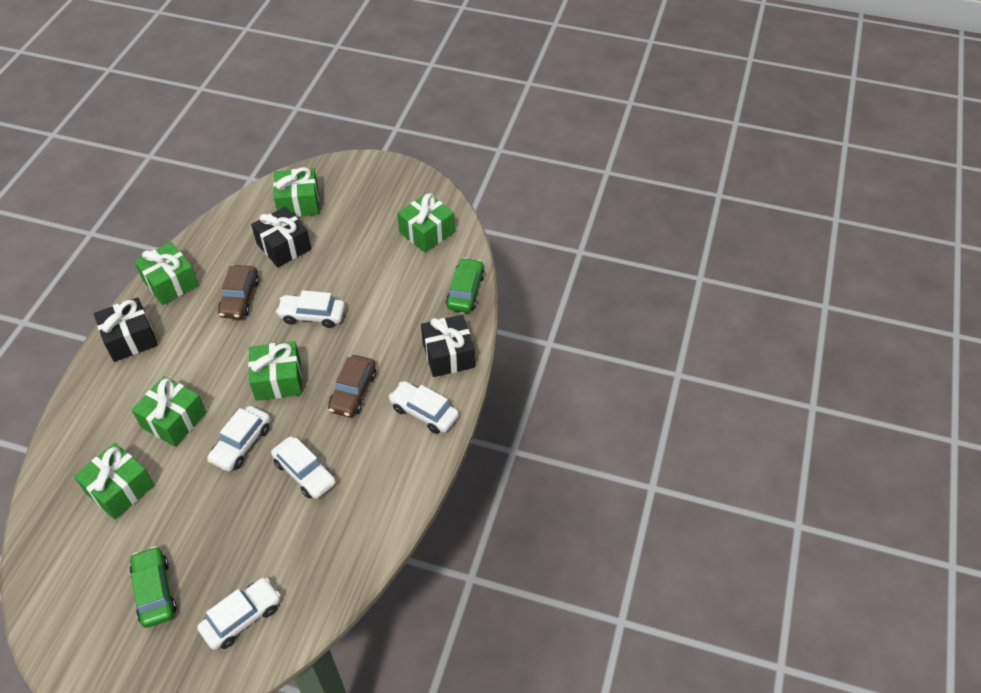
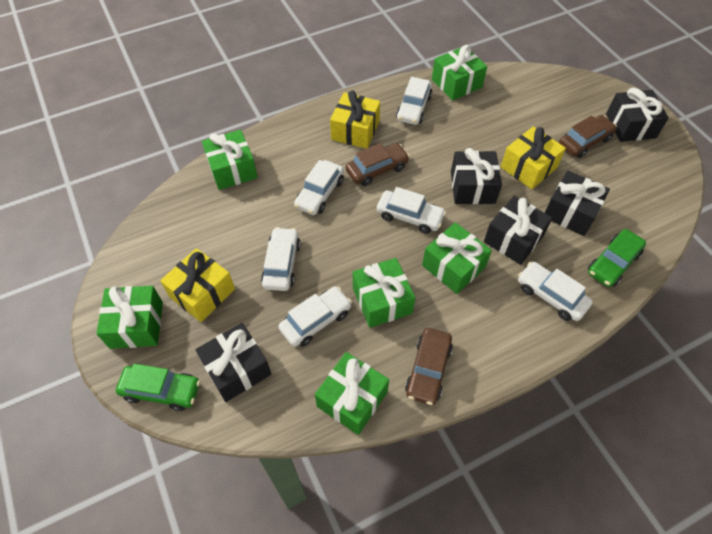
black gift: [94,297,158,362] [251,207,311,267] [421,315,475,377] = 3 -> [195,323,271,402] [451,148,502,204] [484,196,552,265] [545,171,610,236] [606,88,669,142] = 5
brown car: [218,265,259,319] [328,355,376,417] = 2 -> [346,143,410,186] [405,328,453,405] [559,115,617,158] = 3
white car: [197,578,281,650] [207,406,270,472] [271,436,336,499] [276,290,345,328] [388,381,459,434] = 5 -> [261,227,301,291] [278,286,352,347] [294,160,344,215] [377,187,446,234] [396,77,432,125] [518,262,593,321] = 6
yellow gift: none = 0 -> [160,248,235,322] [330,90,380,149] [501,126,566,189] = 3

